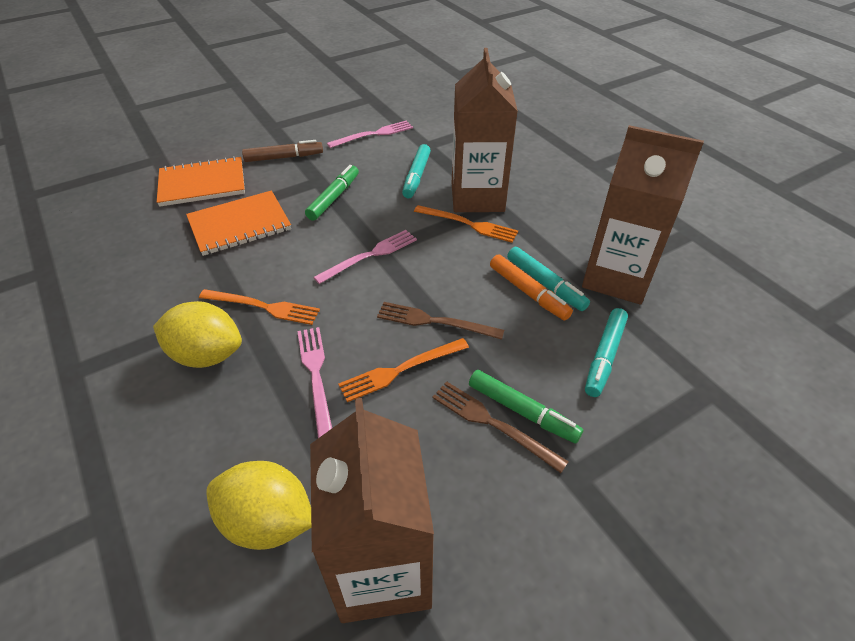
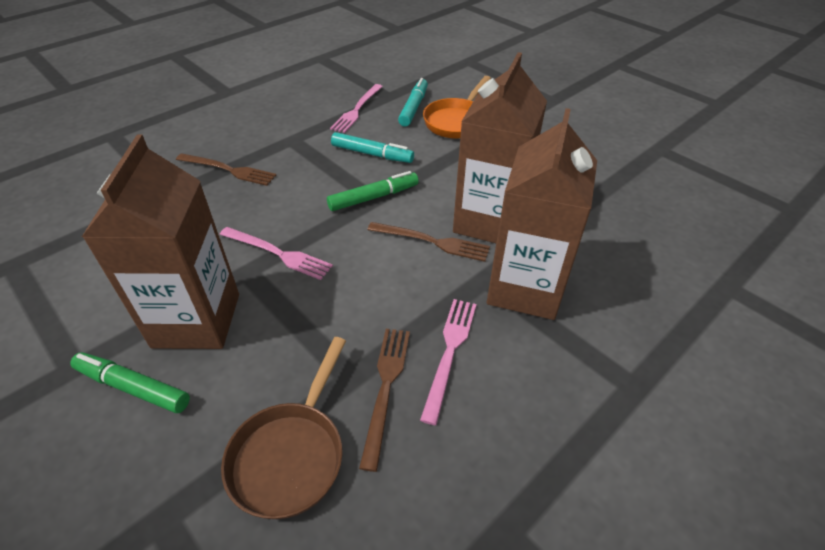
brown fork: [377,302,504,340] [432,382,569,473] = 2 -> [176,153,277,186] [359,329,410,472] [367,222,490,262] = 3
brown marker: [242,140,323,162] = 1 -> none = 0
brown pan: none = 0 -> [221,337,346,519] = 1
orange fork: [199,289,320,325] [338,338,469,402] [414,205,518,243] = 3 -> none = 0
orange marker: [490,254,573,320] = 1 -> none = 0
orange notebook: [157,156,245,207] [186,190,291,256] = 2 -> none = 0
orange pan: none = 0 -> [423,76,491,139] = 1
turquoise marker: [402,144,431,198] [507,247,590,311] [585,308,628,397] = 3 -> [331,132,414,163] [398,78,428,127] = 2
yellow lemon: [153,301,242,368] [206,461,311,550] = 2 -> none = 0

